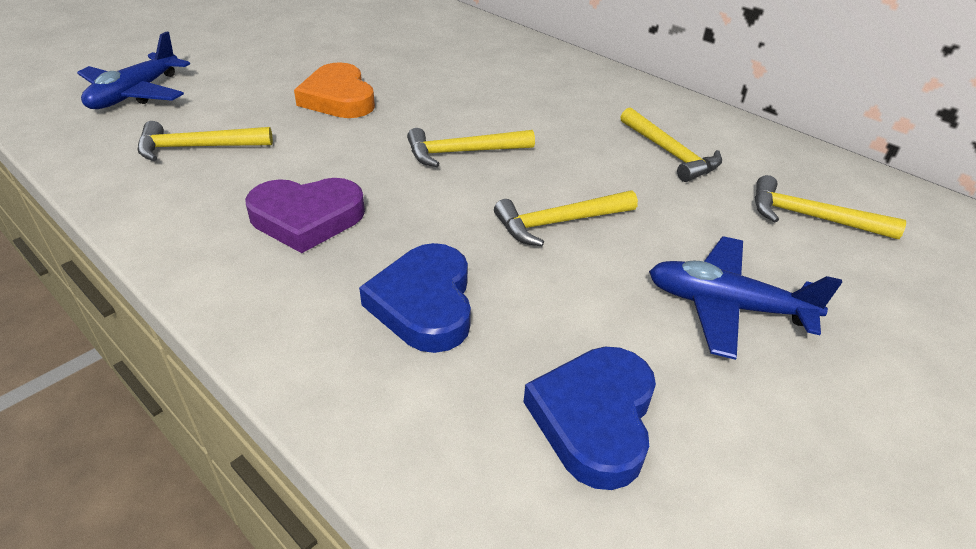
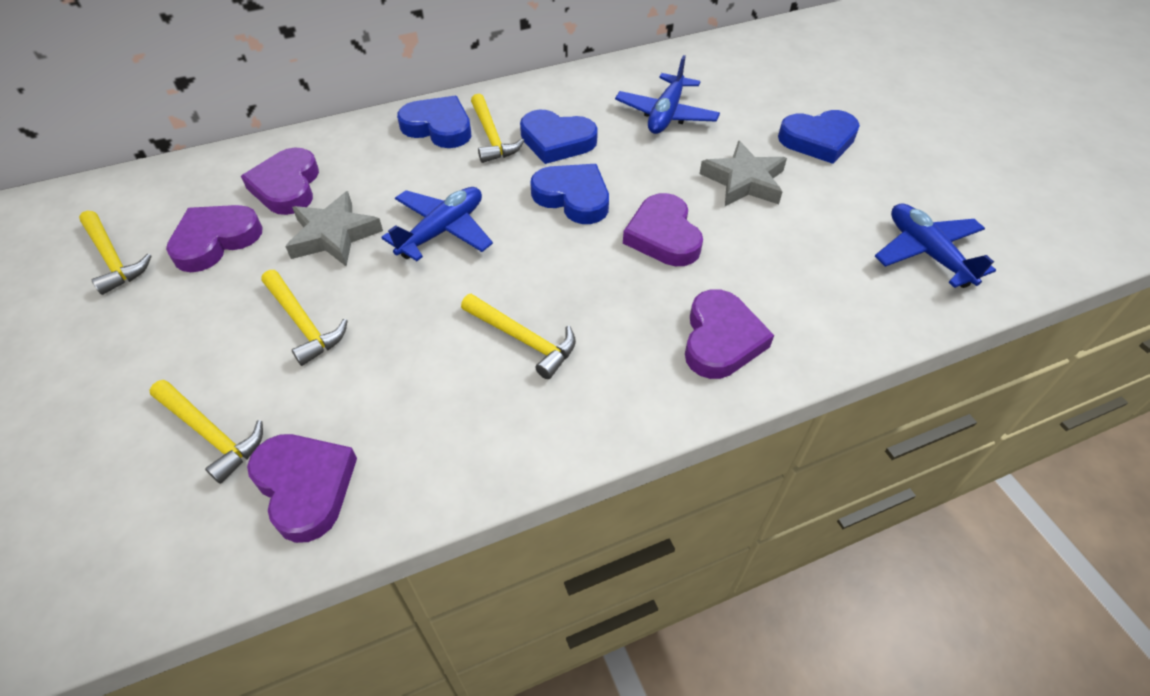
blue heart: [359,243,471,353] [524,347,656,490] = 2 -> [397,96,472,148] [520,110,598,164] [530,164,609,224] [778,110,860,164] = 4
blue plane: [77,31,190,109] [649,236,842,360] = 2 -> [381,187,493,261] [615,55,720,134] [875,203,996,288] = 3
grey star: none = 0 -> [285,191,383,266] [700,141,787,206] = 2
orange heart: [294,62,375,118] = 1 -> none = 0
purple heart: [245,178,365,253] = 1 -> [166,205,262,272] [241,148,319,215] [247,434,357,543] [623,193,703,266] [685,289,774,379] = 5

